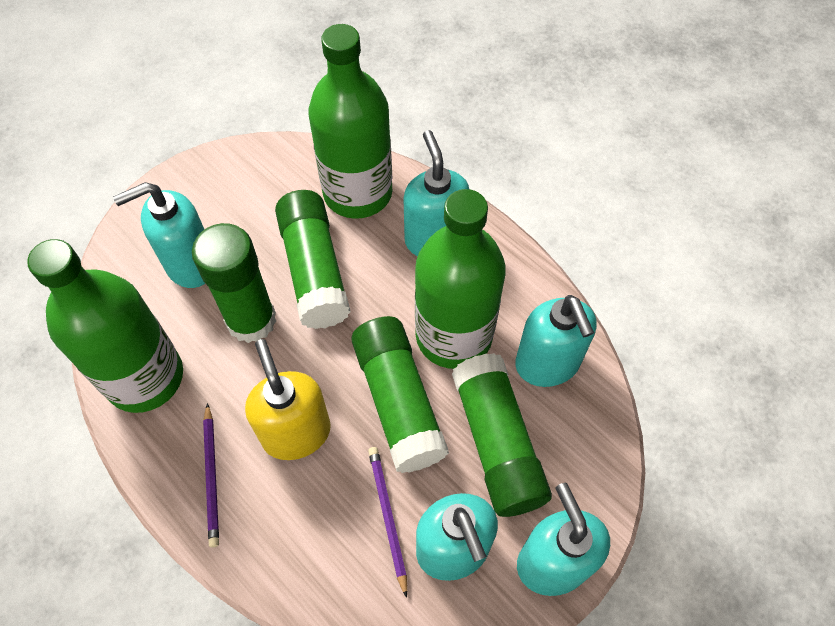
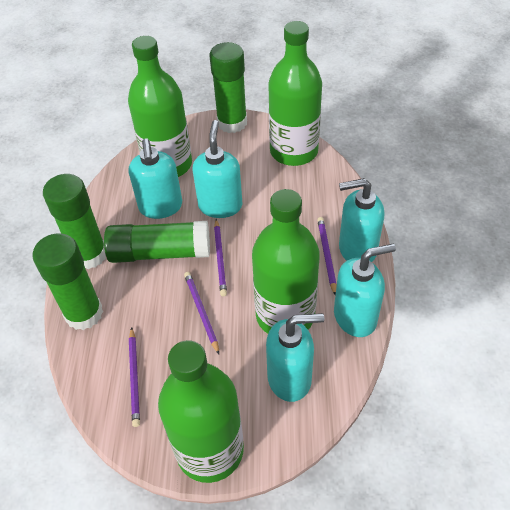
green bottle: [27,239,183,413] [308,24,392,219] [415,189,506,369] = 3 -> [128,36,192,177] [158,340,244,483] [252,189,320,334] [268,21,322,166] = 4
purple pencil: [203,403,219,548] [368,447,407,598] = 2 -> [129,327,140,427] [184,272,219,354] [214,219,227,296] [317,217,337,295] = 4
yellow soap dispenser: [245,339,331,460] = 1 -> none = 0

